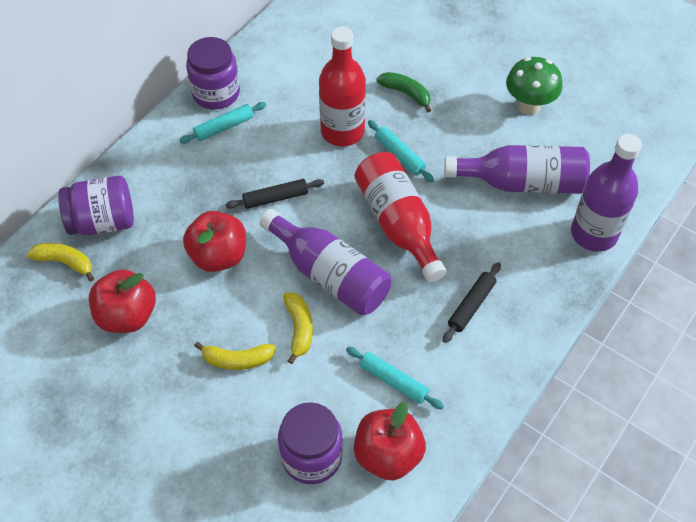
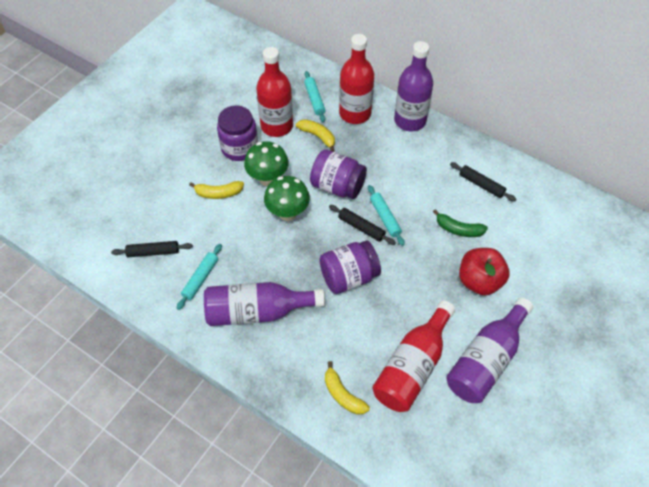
black rolling pin: [225,179,324,209] [443,262,501,343] = 2 -> [111,241,193,257] [329,205,396,245] [450,162,516,202] = 3
green mushroom: [506,57,562,115] = 1 -> [244,141,289,186] [264,176,310,221] = 2
red apple: [89,269,156,333] [183,211,246,272] [354,402,426,480] = 3 -> [459,248,510,295] = 1
red bottle: [319,27,366,146] [354,152,447,282] = 2 -> [256,47,293,137] [339,34,374,124] [372,300,455,412] = 3

